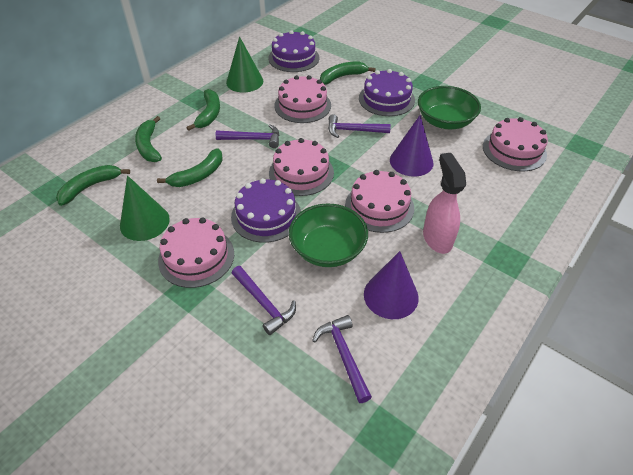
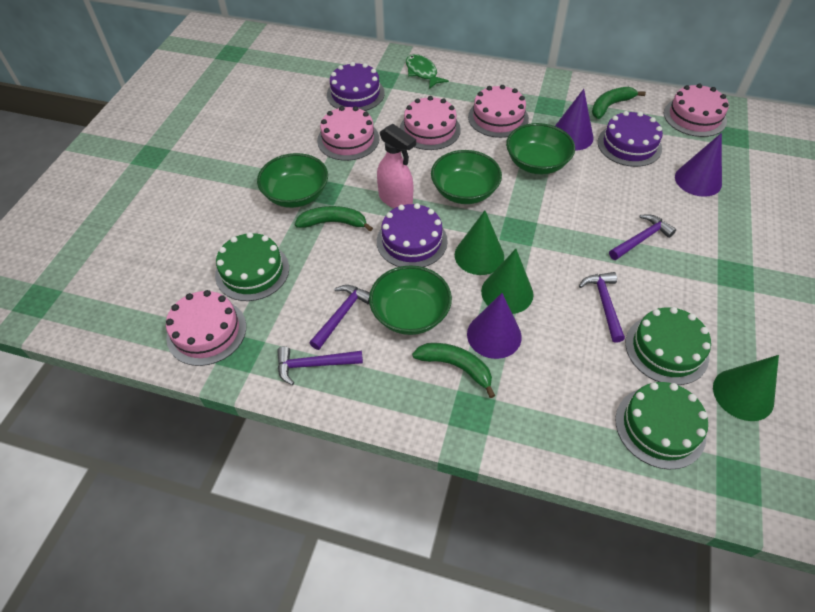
green banana: [56,165,130,206] [135,116,162,162] [157,148,222,187] [187,89,220,131] [320,62,375,85] = 5 -> [295,206,373,232] [412,343,495,398] [592,87,646,119] = 3
green bowl: [289,204,368,267] [418,86,481,129] = 2 -> [257,153,328,208] [369,265,452,335] [431,150,502,204] [506,123,575,174] = 4
green cake: none = 0 -> [215,232,289,301] [615,382,708,469] [625,307,711,385] = 3
green cone: [120,175,170,241] [226,36,263,92] = 2 -> [455,211,504,275] [481,249,533,314] [713,355,779,421] = 3
green fish: none = 0 -> [406,54,449,89] = 1
purple cone: [364,251,419,319] [390,115,434,176] = 2 -> [467,293,522,359] [555,89,594,151] [675,133,722,197] = 3

